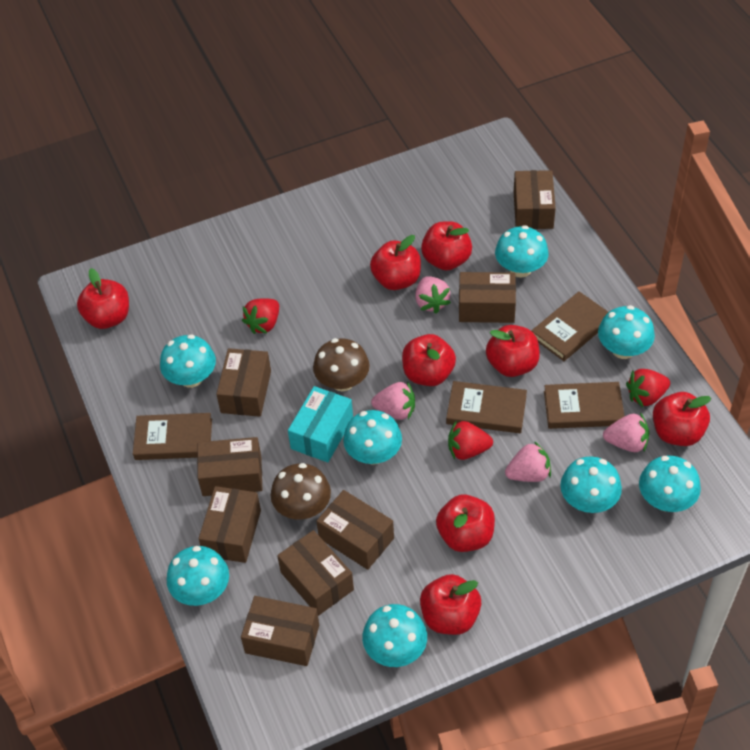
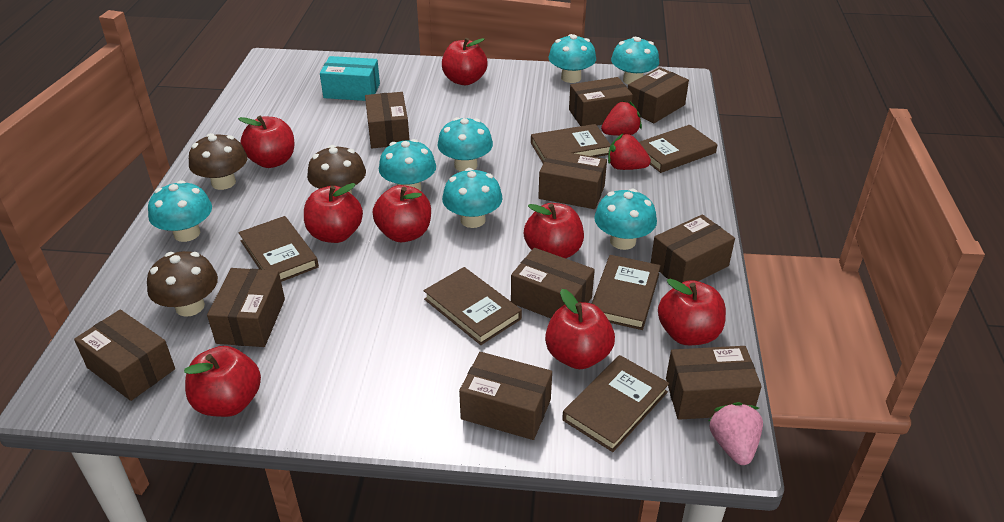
brown book: [133,413,212,460] [446,381,527,433] [531,291,608,361] [544,382,624,429] = 4 -> [238,216,319,282] [424,267,522,345] [531,124,611,163] [562,355,669,452] [592,255,661,330] [639,125,717,173] = 6
brown box: [197,437,262,496] [199,486,261,563] [216,348,271,417] [241,596,319,666] [277,530,354,616] [316,490,394,570] [459,272,516,323] [514,170,556,229] = 8 -> [74,310,175,401] [207,268,285,347] [365,92,410,148] [459,352,552,440] [511,248,595,318] [538,149,607,209] [569,77,633,126] [628,67,689,123] [651,214,735,283] [666,346,762,420] = 10
brown mushroom: [271,463,331,520] [313,338,370,392] = 2 -> [147,251,218,317] [189,133,247,190] [307,145,366,194] = 3
pink strawberry: [371,381,415,420] [415,276,451,314] [505,441,551,482] [603,413,649,452] = 4 -> [709,402,763,465] = 1
red strawberry: [242,299,279,334] [448,421,493,460] [626,369,670,407] = 3 -> [601,101,642,136] [608,133,651,170] = 2
turquoise mushroom: [160,335,216,388] [167,546,229,606] [343,410,402,465] [362,604,427,667] [495,225,549,278] [560,457,622,513] [598,305,655,359] [639,456,701,512] = 8 -> [148,180,212,242] [379,139,436,191] [438,117,493,172] [442,168,503,228] [548,34,596,83] [594,189,657,250] [611,37,659,84] = 7

